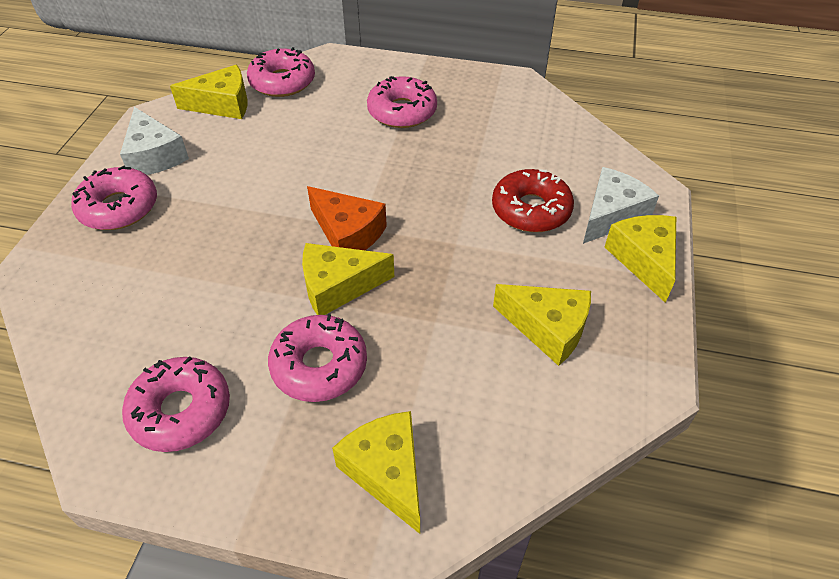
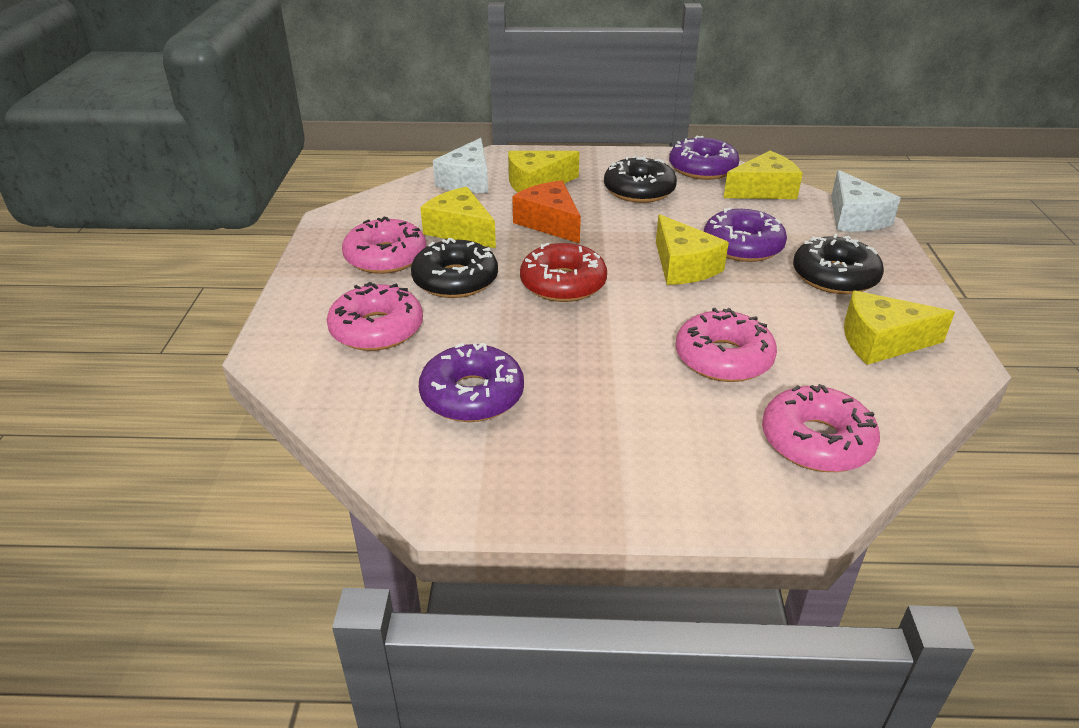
black donut: none = 0 -> [411,238,498,298] [604,155,677,203] [793,234,884,294] = 3
pink donut: [71,166,157,230] [122,356,230,452] [247,47,315,97] [268,314,367,402] [367,76,437,128] = 5 -> [327,282,423,351] [342,217,426,274] [676,308,777,382] [762,384,880,472] = 4
purple donut: none = 0 -> [419,343,524,422] [669,136,739,180] [704,208,787,262] = 3

